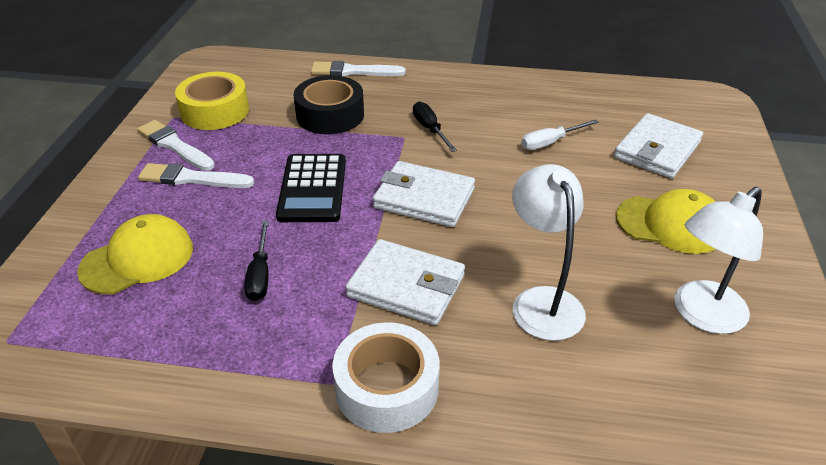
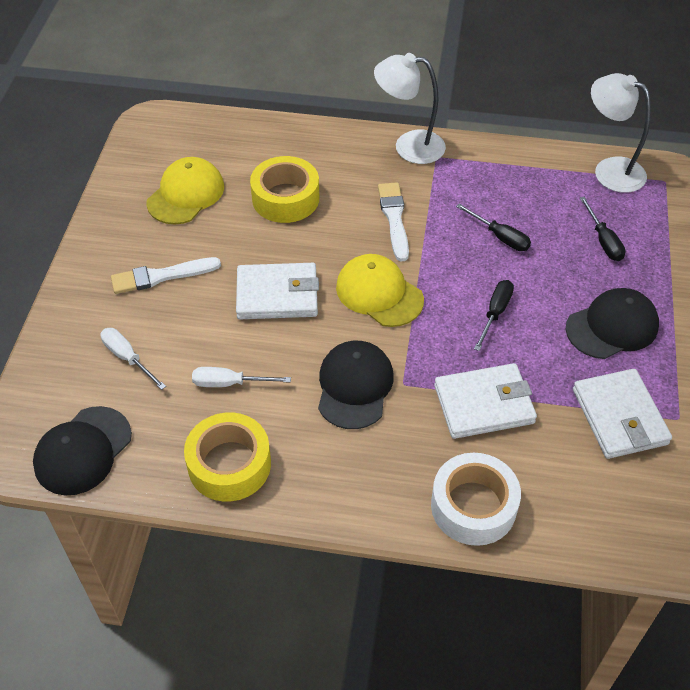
black calculator: [276,154,346,222] = 1 -> none = 0
black cap: none = 0 -> [33,406,132,495] [318,341,394,429] [566,288,659,359] = 3
black screwdriver: [244,221,269,301] [413,101,457,152] = 2 -> [456,204,531,251] [474,280,514,351] [580,197,626,261] = 3
black tape: [294,75,364,134] = 1 -> none = 0
white brush: [137,120,215,171] [138,163,255,188] [311,61,406,76] = 3 -> [111,257,221,294] [378,182,409,261] = 2
white screwdriver: [521,119,599,150] = 1 -> [101,328,166,390] [192,367,291,387] = 2
yellow tape: [175,72,249,130] = 1 -> [184,412,271,502] [250,156,319,223] = 2

